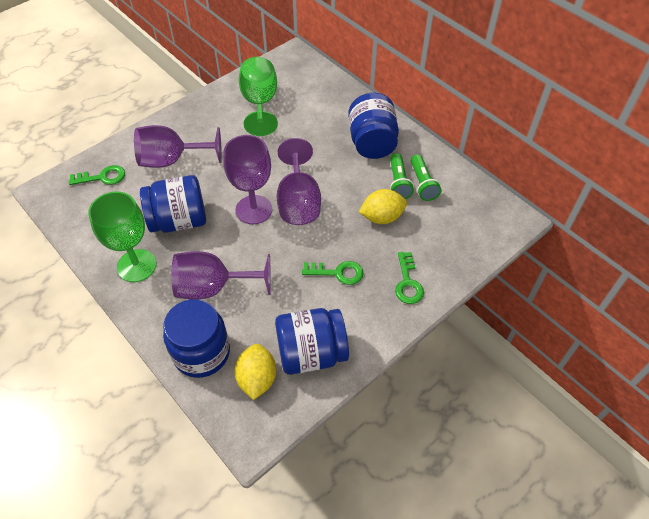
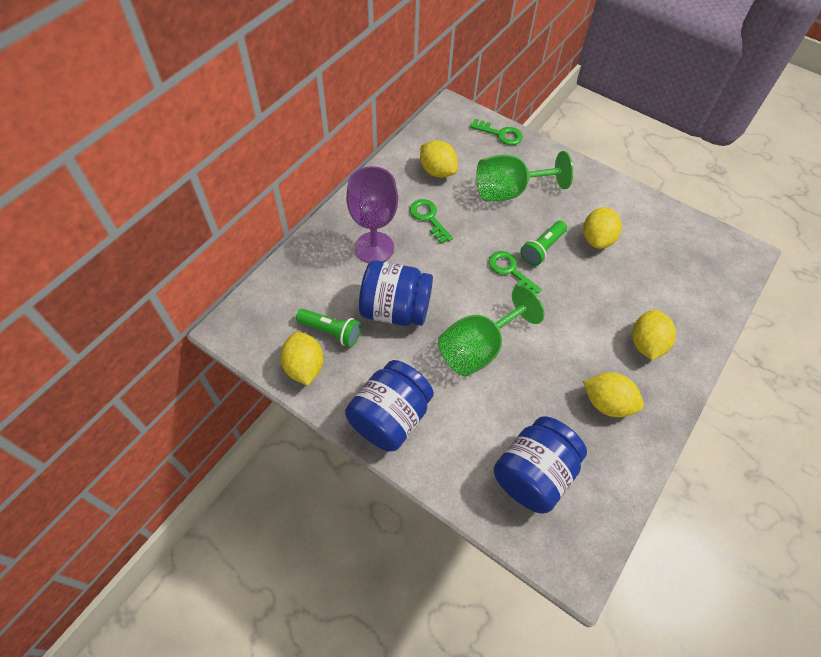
blue jar: [140,175,206,233] [163,299,230,378] [275,308,349,375] [348,93,399,159] = 4 -> [345,360,434,452] [359,260,433,326] [494,416,587,513] = 3
purple goblet: [134,125,222,168] [171,251,271,300] [223,135,272,224] [277,138,321,225] = 4 -> [346,166,398,263] = 1
yellow lemon: [234,344,276,400] [359,189,407,224] = 2 -> [280,332,324,386] [420,140,458,178] [583,207,622,249] [583,373,644,417] [632,310,676,360] = 5

